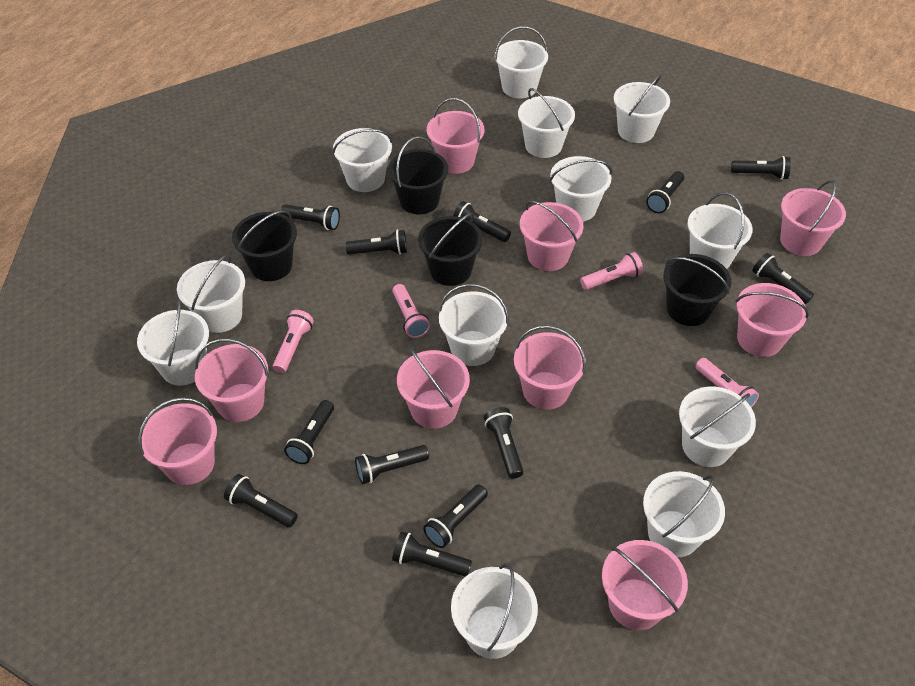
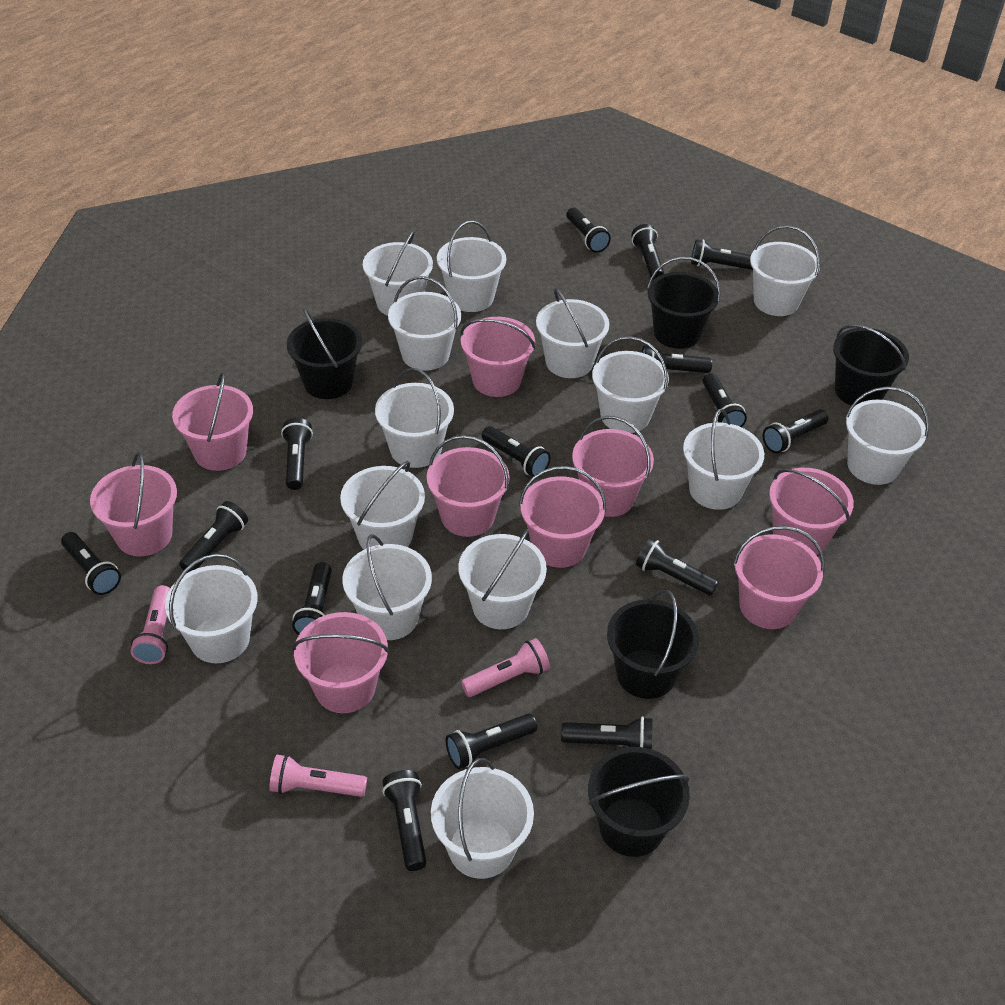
black bucket: [232,210,297,281] [388,136,448,215] [418,213,483,286] [663,254,731,326] = 4 -> [287,308,362,399] [588,747,690,857] [607,590,699,699] [647,256,721,349] [833,324,909,405] = 5
black flashlight: [224,474,298,527] [280,204,340,230] [284,400,334,464] [346,230,407,255] [355,445,429,484] [392,531,472,577] [423,485,488,548] [453,201,511,242] [484,407,524,479] [646,171,684,213] [731,156,791,180] [752,253,814,304] = 12 -> [61,532,121,595] [179,501,248,573] [281,418,313,490] [292,562,332,635] [382,770,426,871] [445,714,537,769] [482,426,551,477] [561,716,652,749] [566,208,611,253] [631,224,664,280] [636,538,719,596] [641,345,712,373] [691,239,753,270] [703,373,747,427] [763,409,829,453] = 15
pink flashlight: [273,310,314,373] [392,284,430,338] [580,252,643,290] [695,358,759,408] = 4 -> [130,585,170,664] [269,755,367,797] [461,638,550,697] = 3
white bucket: [137,300,209,386] [177,255,245,333] [332,128,392,192] [439,284,509,366] [451,563,538,659] [495,26,548,98] [518,88,575,158] [550,156,612,222] [614,74,670,143] [643,471,725,557] [679,387,756,467] [687,192,752,269] = 12 -> [165,554,258,663] [340,461,425,549] [342,534,432,640] [363,230,433,316] [375,368,454,468] [388,276,461,371] [431,758,534,879] [437,221,506,312] [458,529,547,629] [536,288,609,378] [592,336,669,433] [683,409,764,510] [750,225,820,316] [845,387,929,485] = 14

